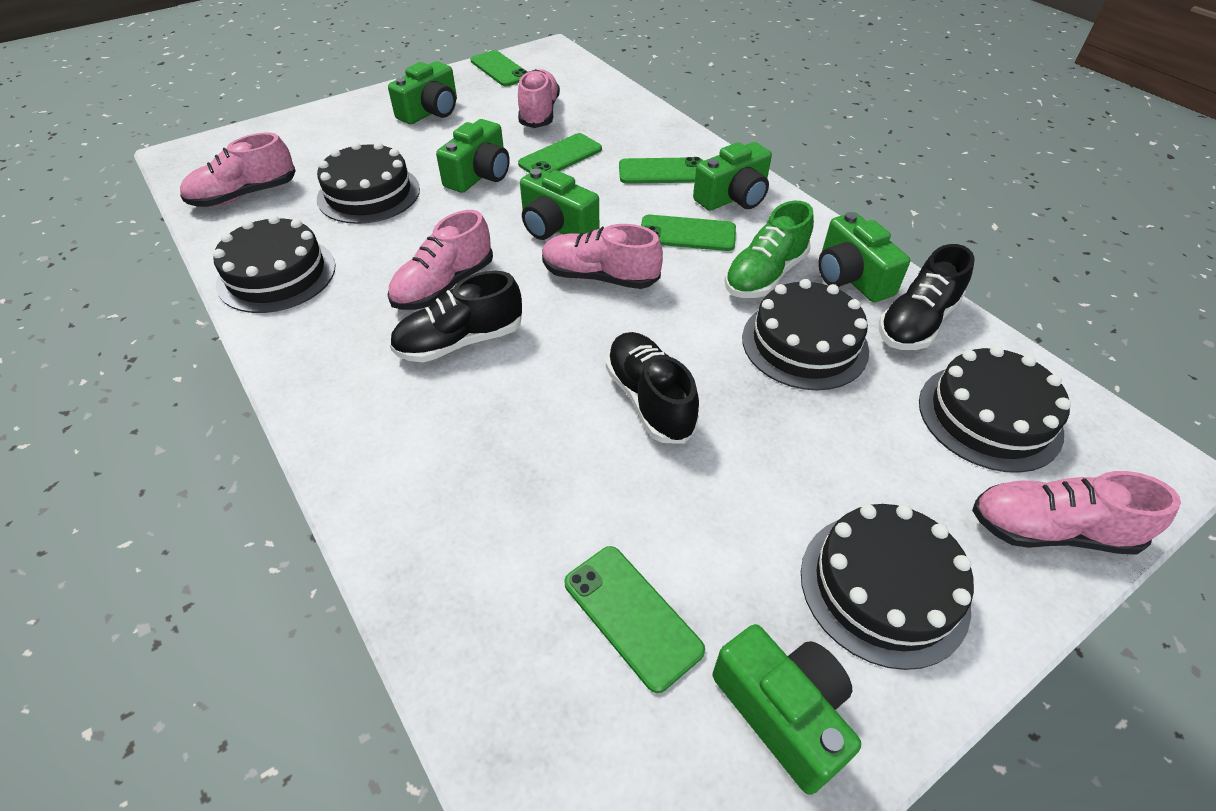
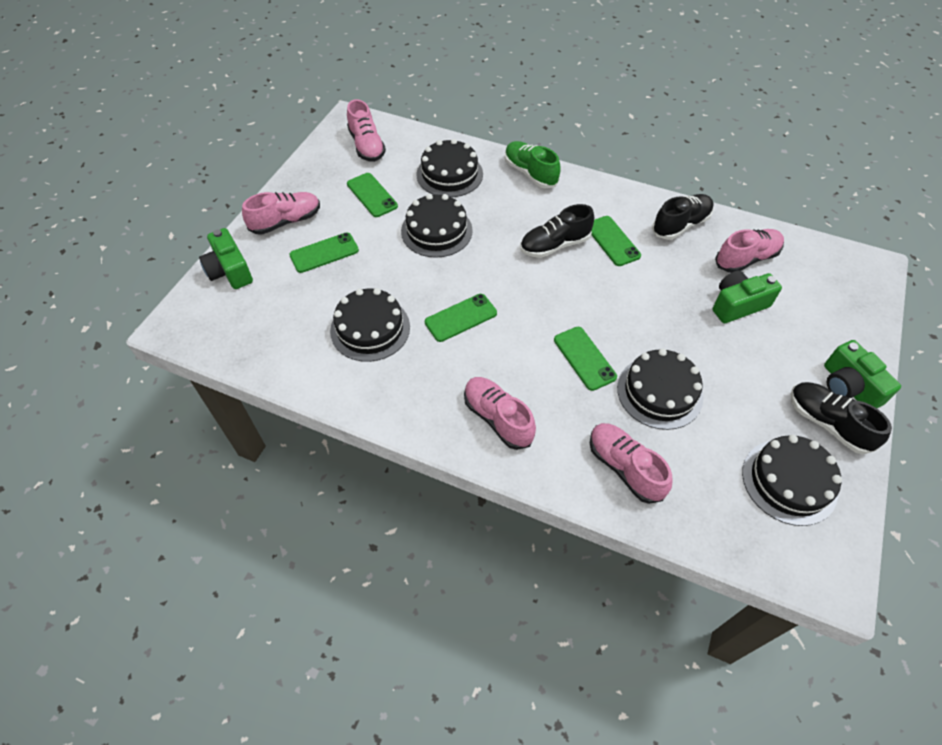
green camera: [388,61,457,124] [436,119,510,193] [520,168,599,240] [693,142,772,211] [713,624,861,795] [818,212,910,302] = 6 -> [199,228,253,289] [713,270,782,323] [824,340,901,408] = 3

